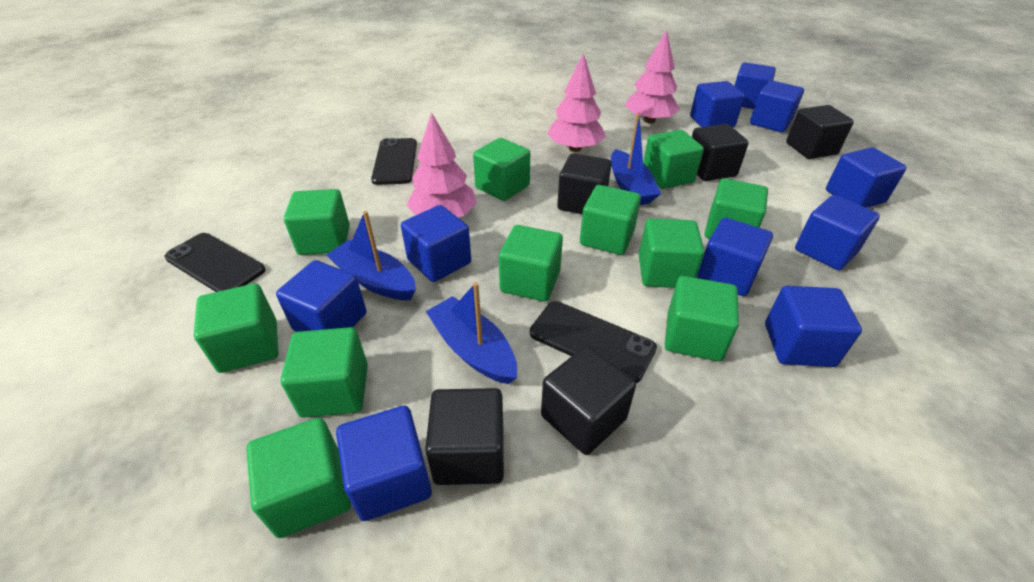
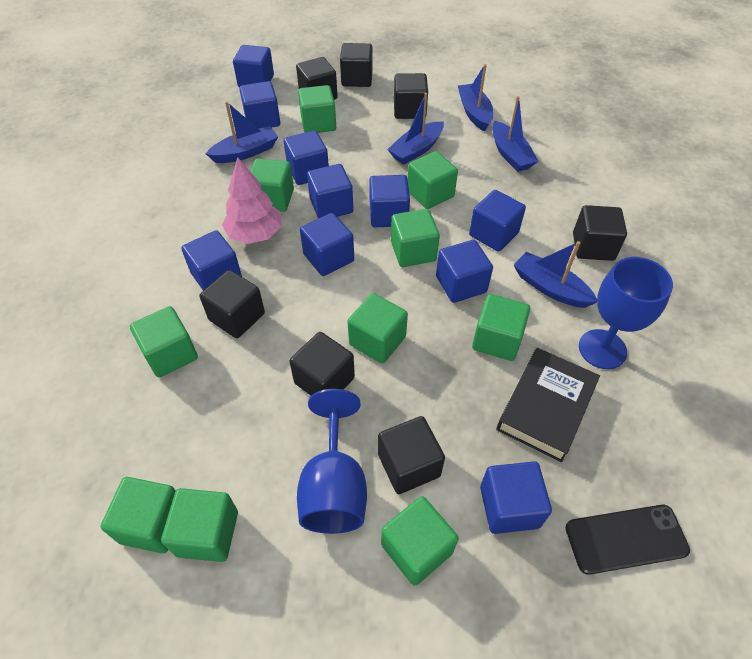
black book: none = 0 -> [496,348,600,462] = 1
black cube: [425,388,504,485] [541,346,636,455] [557,153,612,214] [692,124,749,181] [786,105,854,159] = 5 -> [199,270,265,338] [289,332,355,396] [296,57,338,100] [340,43,373,87] [378,416,445,494] [394,73,428,119] [573,205,627,261] = 7
black phone: [165,233,265,292] [371,138,417,185] [530,301,657,383] = 3 -> [565,505,690,575] = 1
blue boat: [326,211,416,300] [425,282,517,384] [611,114,661,205] = 3 -> [206,101,278,163] [387,93,444,165] [458,64,493,131] [492,96,539,172] [514,241,597,308] = 5
blue goblet: none = 0 -> [297,389,367,534] [579,257,673,369] = 2
green cube: [194,283,278,373] [246,418,351,538] [281,327,368,418] [284,189,350,255] [473,138,530,201] [499,225,563,302] [580,185,641,255] [639,218,705,288] [643,130,704,189] [665,276,739,361] [705,178,768,239] = 11 -> [100,477,176,553] [130,306,198,377] [161,488,238,562] [250,158,294,212] [298,85,336,133] [347,293,408,364] [381,496,459,586] [391,209,440,267] [408,151,458,209] [472,294,530,361] = 10
pink tree: [407,112,477,217] [547,53,606,152] [625,30,680,124] = 3 -> [222,157,282,244] = 1

